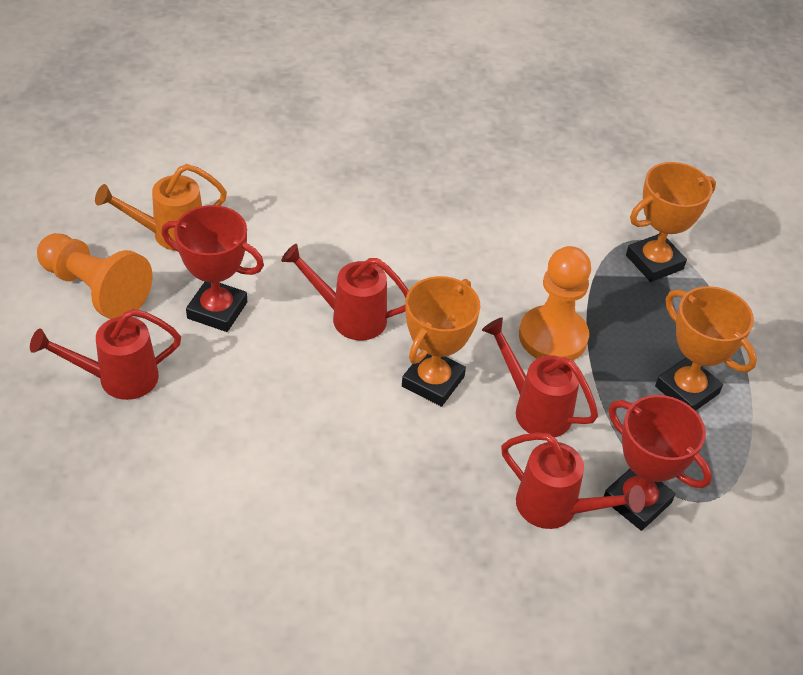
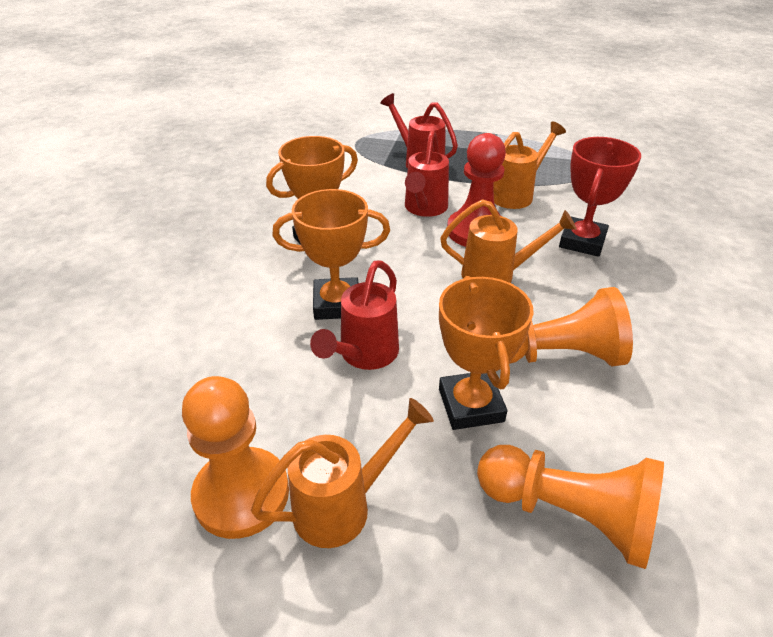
orange pawn: [37,233,153,319] [519,246,591,360] = 2 -> [182,376,289,539] [477,445,664,569] [509,287,633,366] = 3
orange watering can: [95,164,227,251] = 1 -> [251,398,434,548] [440,199,577,283] [494,122,566,209] = 3
red pawn: none = 0 -> [447,133,506,247] = 1
red trophy: [161,205,264,332] [604,395,712,531] = 2 -> [559,137,641,257] = 1
red watering can: [30,309,181,400] [281,244,409,340] [482,317,598,438] [501,432,645,529] = 4 -> [310,260,399,370] [380,93,458,169] [405,130,449,217] = 3

